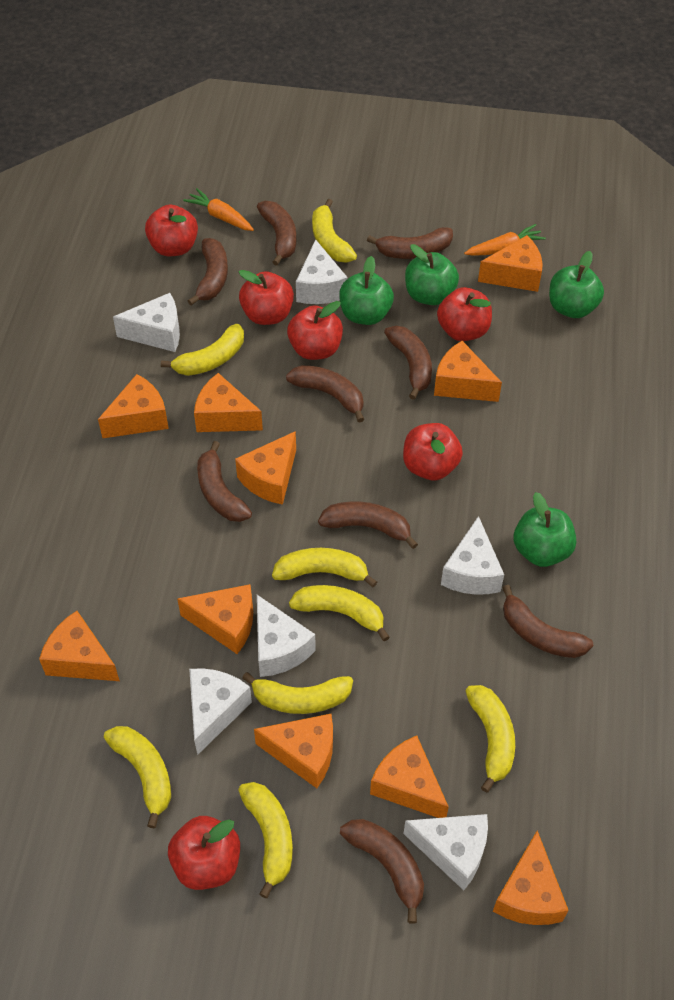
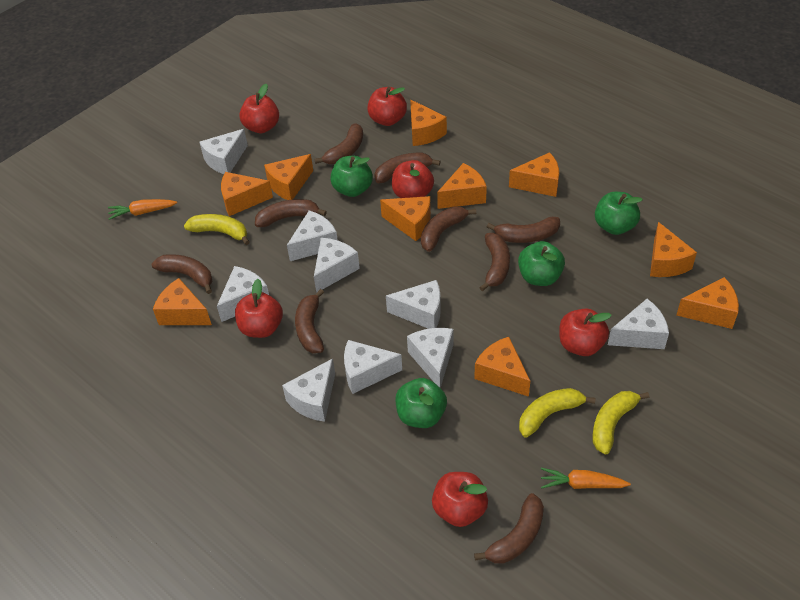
white cheese: [113,293,180,352] [189,668,252,755] [257,595,316,677] [296,239,348,304] [404,814,488,890] [441,516,504,595] = 6 -> [200,129,248,174] [217,266,269,322] [282,358,335,422] [287,210,338,261] [314,238,360,293] [344,340,402,394] [386,280,441,329] [407,328,453,388] [608,299,669,349] = 9
yellow banana: [104,726,171,828] [161,324,244,376] [238,782,293,898] [242,672,353,714] [272,548,377,587] [289,585,390,642] [312,199,357,263] [466,685,515,793] = 8 -> [184,214,250,245] [519,388,595,438] [592,391,649,455] = 3

